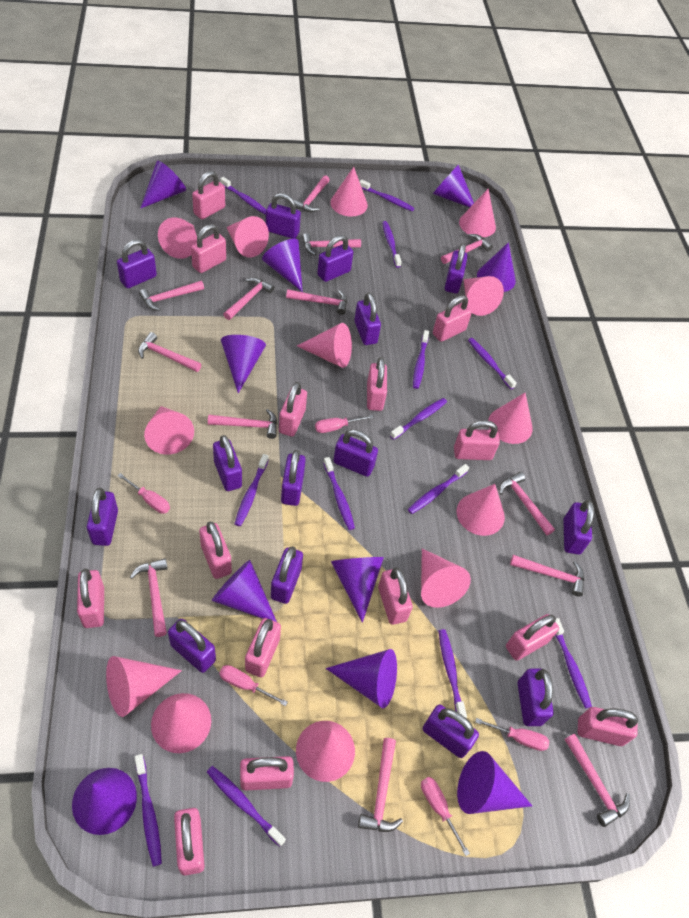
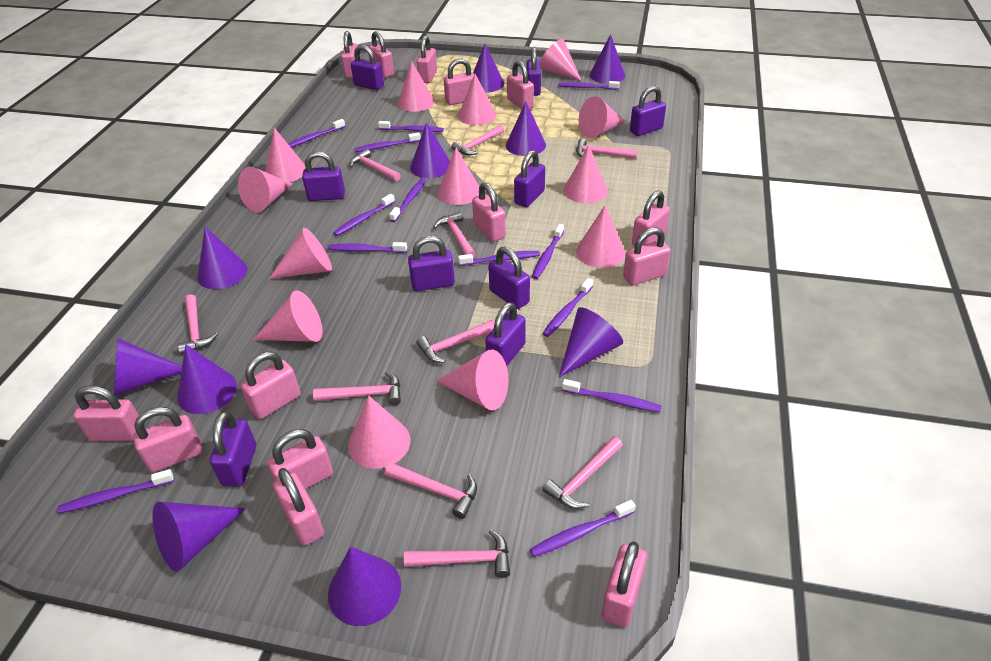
pink hammer: [130,558,168,637] [138,332,201,372] [139,281,204,311] [208,409,277,439] [223,278,274,320] [286,289,347,315] [294,175,330,212] [302,233,361,256] [358,738,403,832] [441,234,493,264] [500,472,555,535] [510,555,584,597] [564,734,630,827] = 13 -> [178,294,218,355] [313,371,401,405] [350,149,401,181] [385,462,477,519] [404,530,510,578] [416,319,495,363] [433,211,476,258] [451,125,504,155] [543,436,623,509] [576,138,638,159] = 10
pink screwdriver: [118,473,170,514] [219,665,288,706] [315,415,374,433] [421,777,470,856] [475,718,549,751] = 5 -> none = 0
purple padlock: [87,488,118,546] [117,239,157,288] [168,619,216,673] [213,435,242,491] [266,193,301,239] [271,546,303,604] [281,450,306,506] [317,235,353,282] [333,429,378,477] [354,293,381,345] [423,705,479,758] [445,243,468,293] [518,669,554,726] [563,500,594,555] = 14 -> [210,411,256,487] [302,151,345,201] [351,45,384,90] [408,236,455,291] [485,302,526,366] [488,247,530,309] [514,150,545,207] [526,47,541,96] [630,86,666,136] = 9

